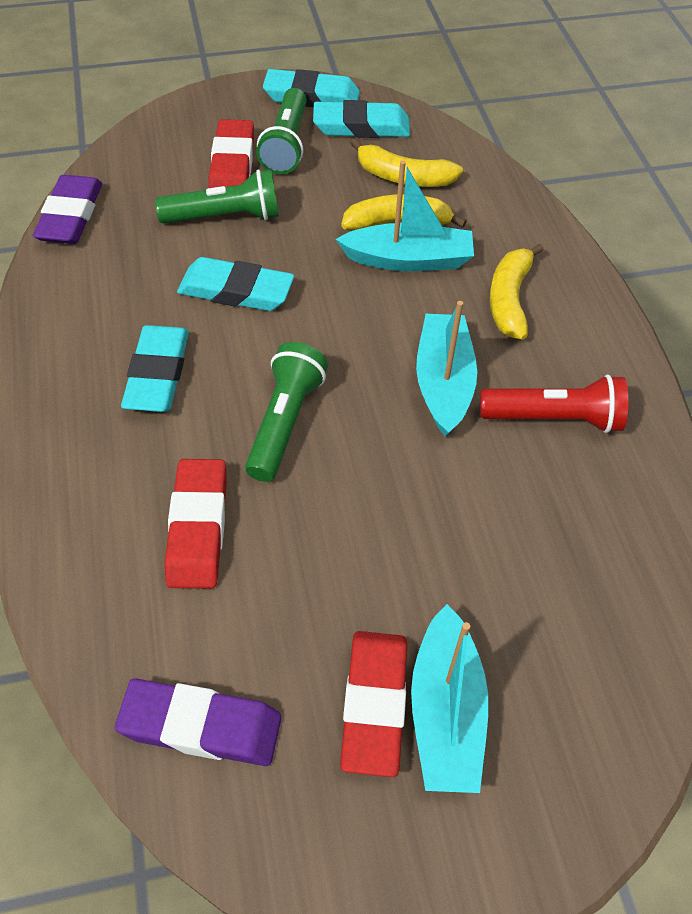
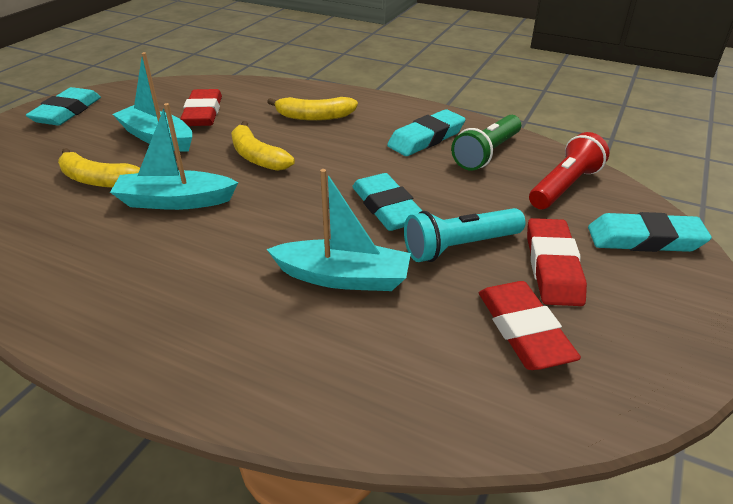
green flashlight: [155,169,279,224] [245,342,328,482] [256,88,307,174] = 3 -> [451,115,521,170] = 1
purple eraser: [33,175,102,244] [115,678,282,766] = 2 -> none = 0
turquoise flashlight: none = 0 -> [404,208,526,262] = 1

